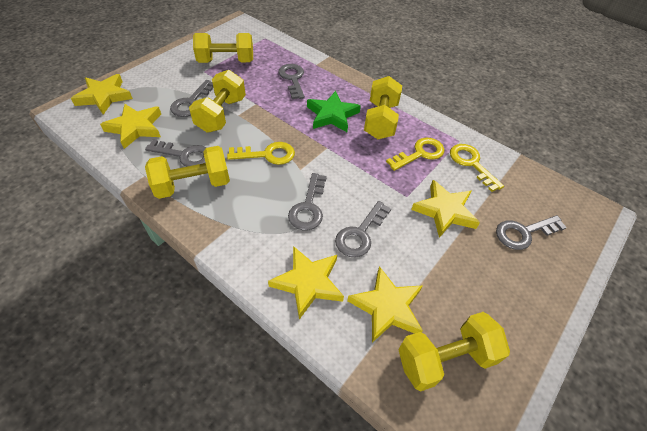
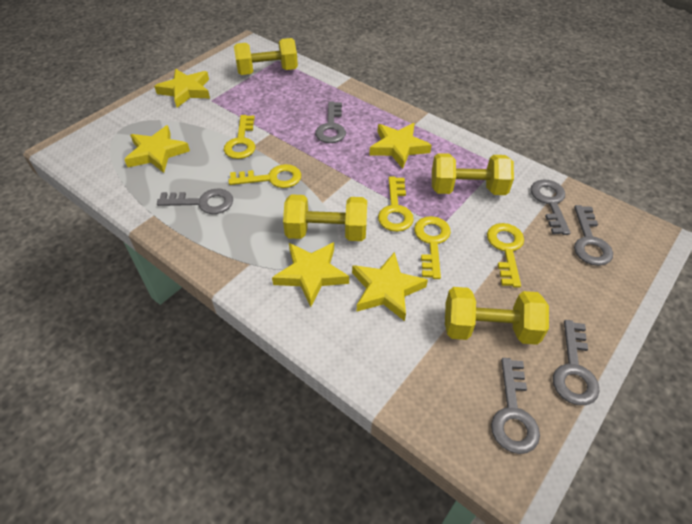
green star: [307,91,361,132] = 1 -> none = 0
yellow dumbbell: [145,146,230,199] [189,70,246,133] [193,33,253,63] [364,76,402,139] [398,312,510,391] = 5 -> [234,38,298,75] [283,194,367,241] [432,153,514,195] [445,287,549,345] = 4
yellow key: [227,142,295,165] [386,138,444,171] [450,144,504,192] = 3 -> [224,115,256,159] [229,164,301,188] [378,177,414,232] [414,216,451,279] [487,223,524,287] = 5

